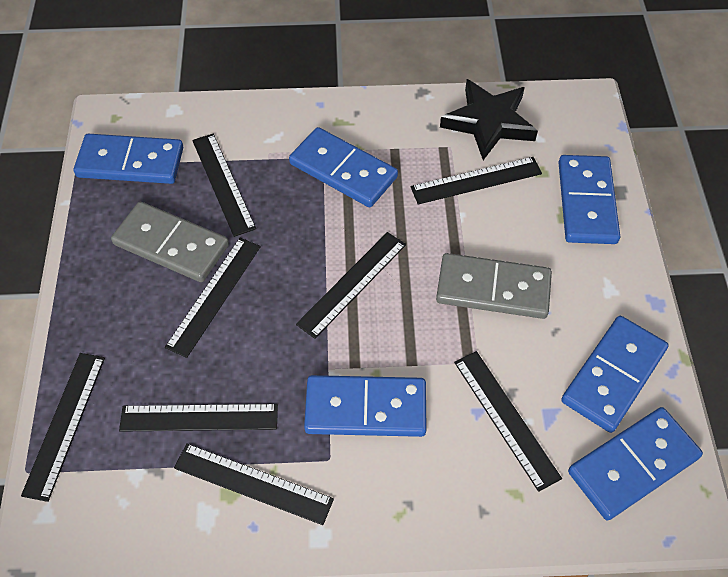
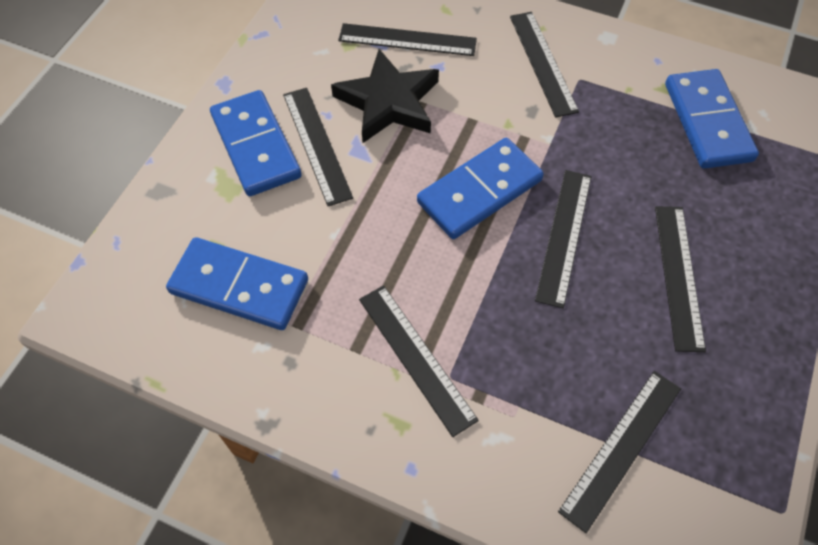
black ruler: [21,353,105,502] [119,404,278,432] [165,238,261,358] [174,443,334,525] [192,134,256,237] [296,232,406,339] [411,157,542,204] [454,351,562,492] = 8 -> [283,88,353,206] [338,23,477,56] [359,285,479,437] [510,12,579,118] [535,170,592,308] [558,371,681,533] [655,206,706,352] = 7
blue domino: [74,134,183,184] [289,127,398,208] [304,375,427,437] [558,155,620,244] [561,316,669,433] [568,407,703,520] = 6 -> [166,237,308,330] [210,90,302,196] [417,138,544,239] [665,69,759,169] = 4
grey domino: [111,202,229,282] [436,253,552,319] = 2 -> none = 0

